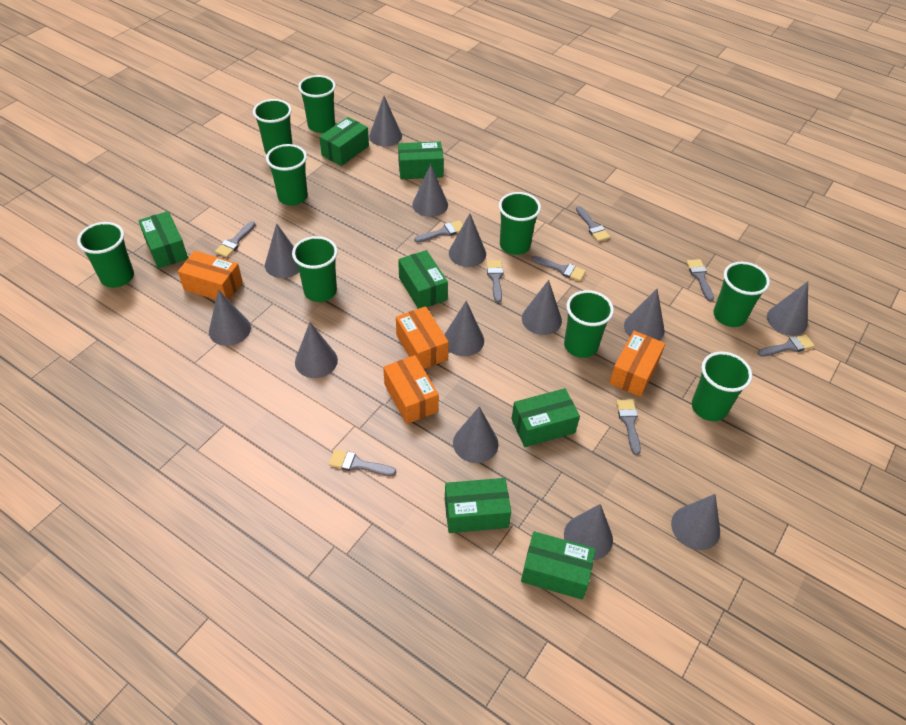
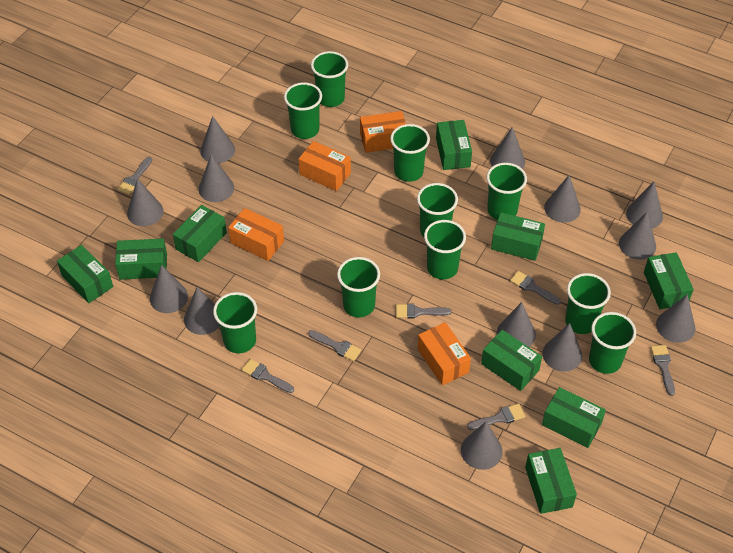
green box: [138,211,188,269] [319,117,369,166] [398,141,444,179] [398,250,448,309] [445,478,511,533] [511,388,580,447] [521,531,596,600] = 7 -> [57,245,113,303] [115,238,167,280] [173,205,227,262] [436,120,472,170] [481,330,542,391] [491,212,545,261] [525,448,577,514] [542,387,606,448] [644,252,694,309] = 9
green cup: [77,222,134,288] [253,99,292,154] [266,144,308,205] [292,236,338,302] [298,75,336,133] [499,192,541,255] [564,290,614,358] [692,352,752,421] [713,262,770,327] = 9 -> [213,292,257,353] [284,82,322,139] [311,51,348,107] [337,257,380,317] [390,124,430,182] [417,183,458,237] [424,220,466,280] [486,163,527,220] [565,273,611,334] [589,312,636,374] = 10
grey brush: [215,221,255,258] [329,449,396,476] [414,220,463,243] [486,260,503,303] [532,256,586,281] [576,206,610,242] [616,399,641,455] [686,259,714,301] [758,334,815,356] = 9 -> [118,157,152,195] [242,359,294,393] [308,330,361,361] [396,304,452,318] [467,404,525,430] [510,271,561,305] [651,345,675,396] = 7

